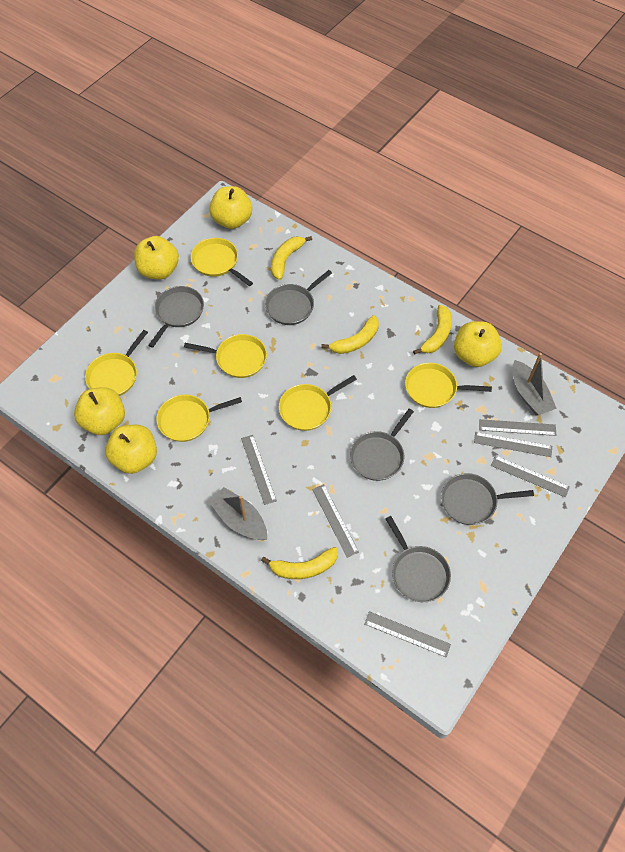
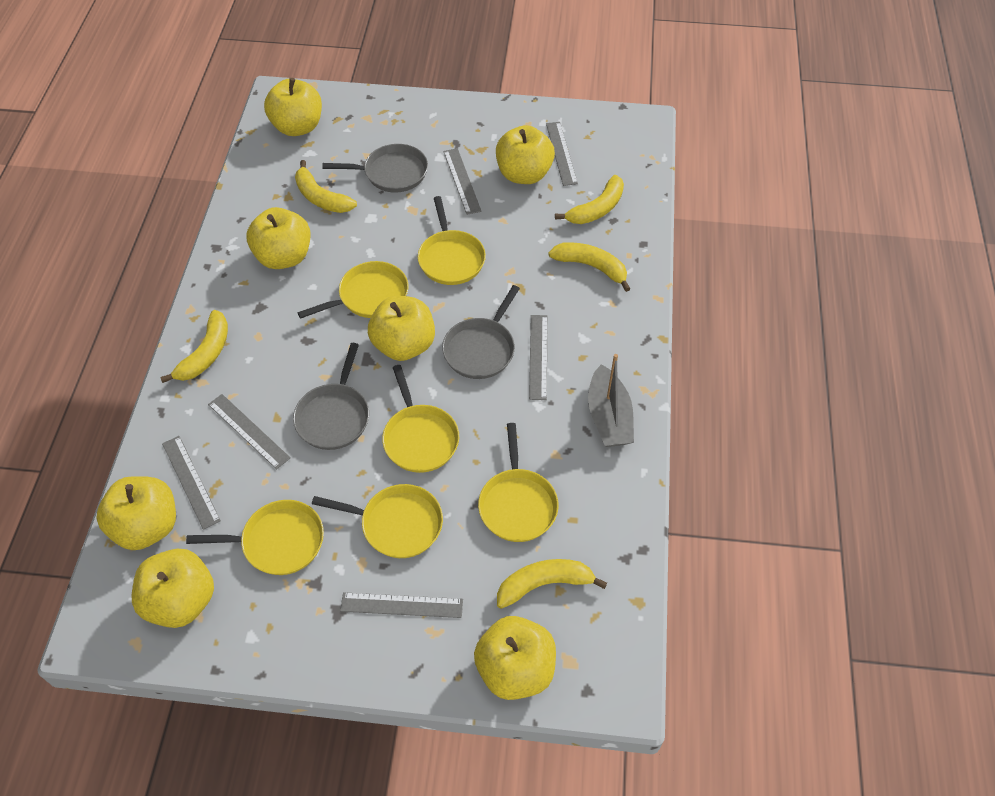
grey boat: [208,487,267,540] [512,353,557,415] = 2 -> [588,354,634,447] = 1
grey pan: [148,286,204,348] [265,270,332,325] [350,408,414,481] [385,516,451,602] [441,473,534,525] = 5 -> [293,343,369,450] [322,144,428,193] [442,285,520,379] = 3
yellow apple: [74,387,125,435] [105,425,157,474] [134,236,179,279] [209,186,252,229] [454,321,502,367] = 5 -> [96,476,176,550] [132,549,214,628] [247,207,310,269] [264,78,322,136] [368,296,435,361] [474,616,556,700] [496,125,555,184] = 7
yellow banana: [261,547,338,579] [271,236,312,280] [321,315,379,354] [413,305,452,355] = 4 -> [160,310,228,383] [295,160,357,213] [497,559,607,609] [548,242,631,292] [555,175,624,224] = 5

